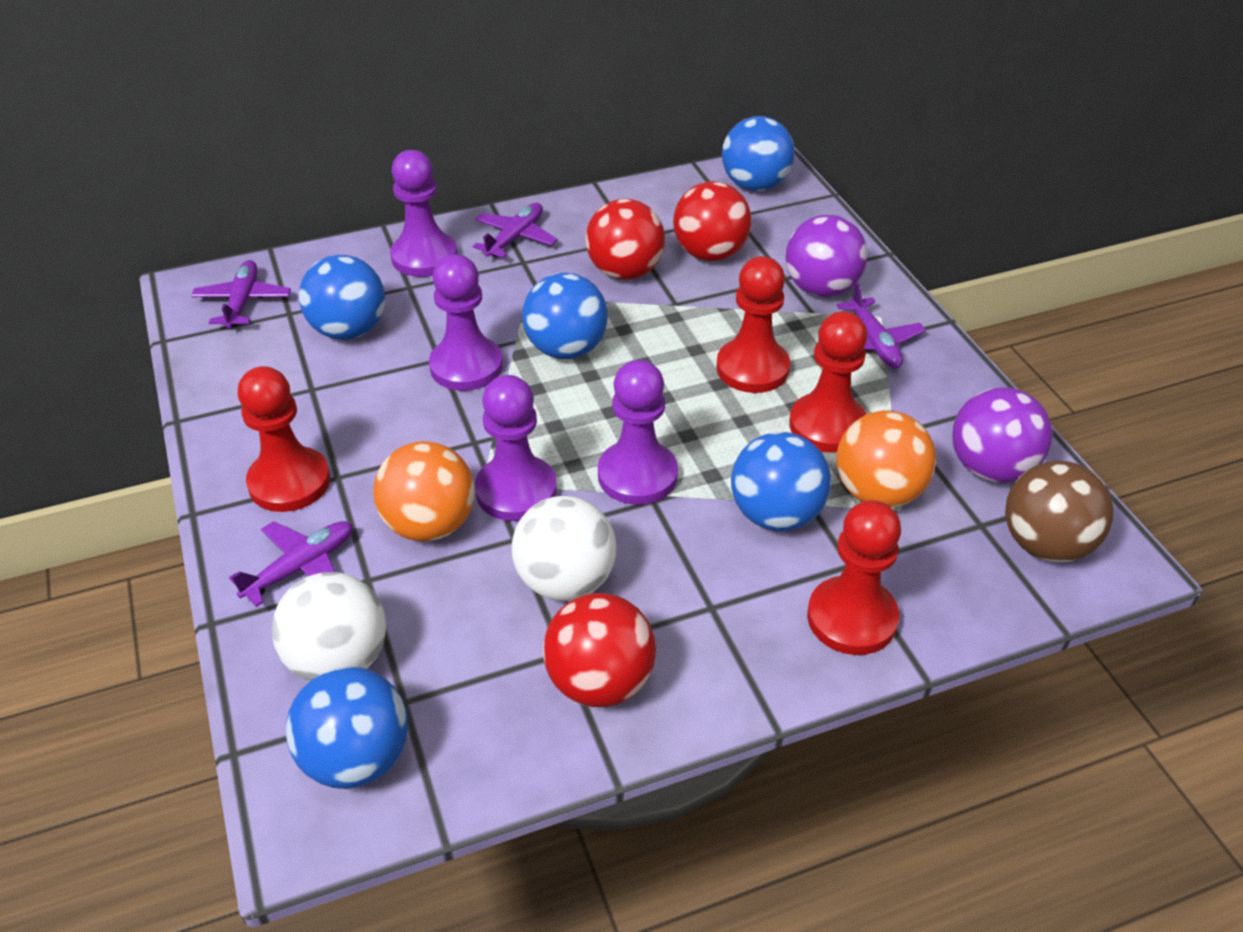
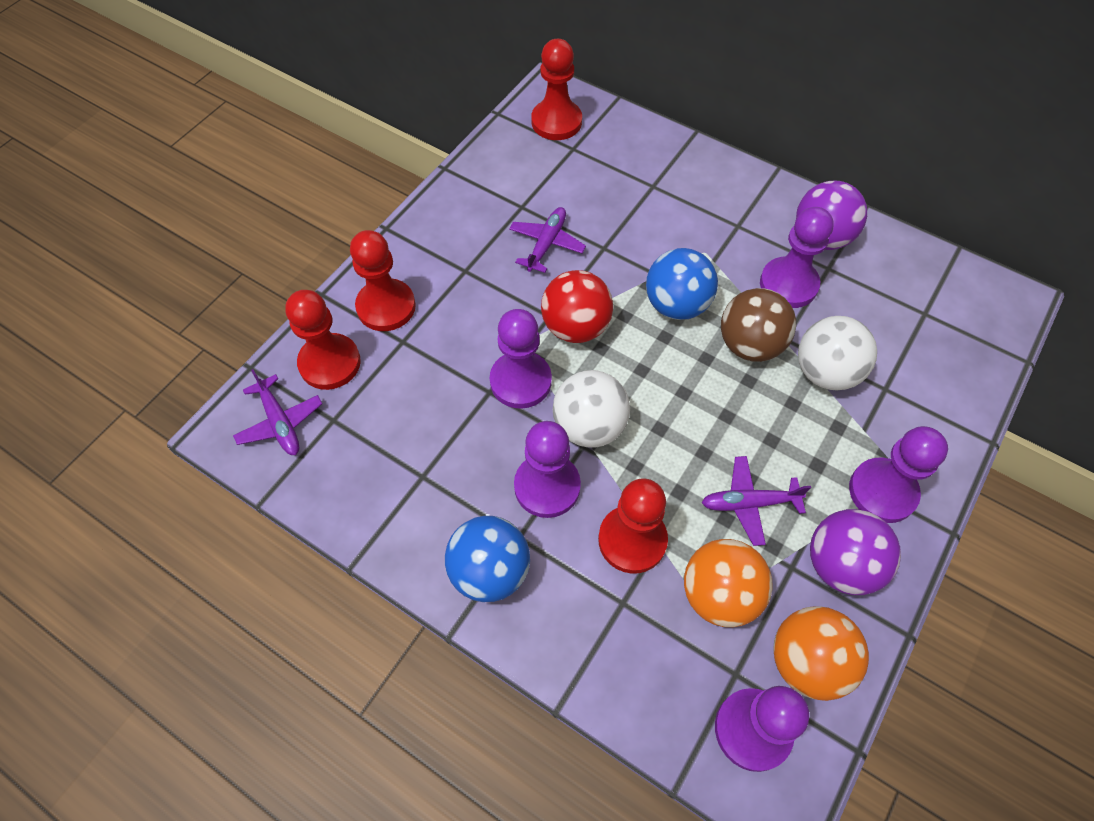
blue ball: [286,667,408,789] [299,255,385,340] [522,273,608,359] [722,116,795,191] [731,432,831,531] = 5 -> [445,516,530,602] [646,248,718,320] = 2
purple pawn: [390,150,457,277] [429,254,503,391] [475,375,557,521] [598,360,678,505] = 4 -> [490,309,552,409] [514,421,581,518] [715,686,809,772] [760,207,834,308] [849,426,948,523] = 5
purple plane: [191,260,291,329] [229,521,353,607] [473,203,558,258] [836,282,926,369] = 4 -> [233,369,322,455] [509,207,586,273] [702,456,811,546] = 3
red ball: [543,593,656,707] [586,199,665,280] [673,181,752,261] = 3 -> [541,270,613,343] = 1

